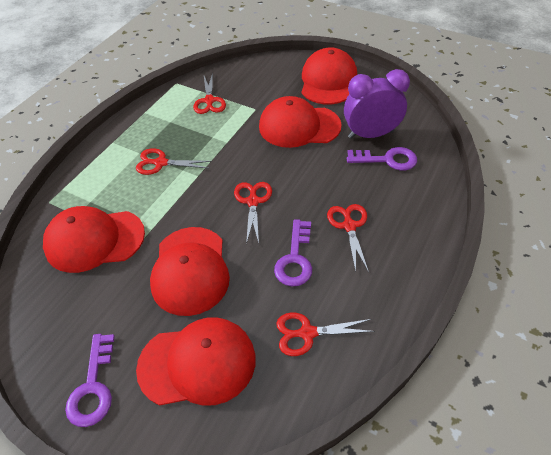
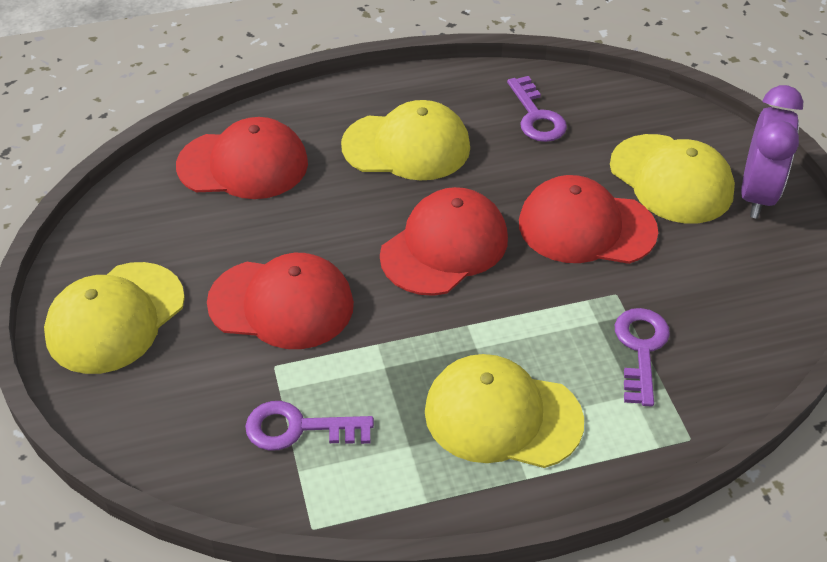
red cap: [43,206,145,273] [136,317,256,406] [150,227,230,316] [259,96,342,148] [302,47,357,105] = 5 -> [176,117,308,199] [207,253,354,349] [380,187,508,296] [519,175,658,264] = 4
red scissors: [136,148,212,175] [193,72,226,114] [234,182,272,244] [276,312,375,356] [327,204,369,272] = 5 -> none = 0
yellow cap: none = 0 -> [44,262,185,374] [341,100,470,180] [425,354,584,468] [610,134,735,224] = 4

